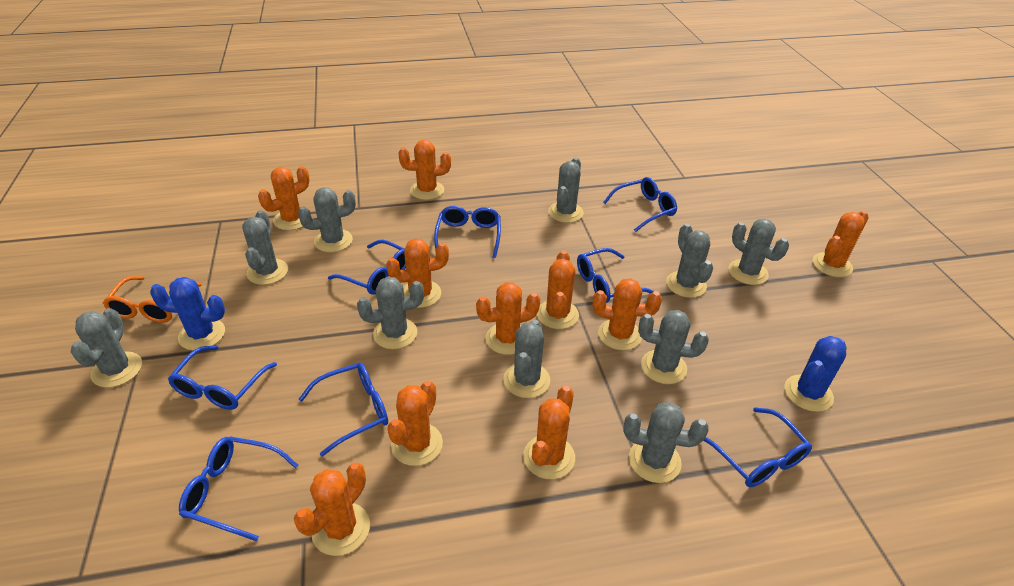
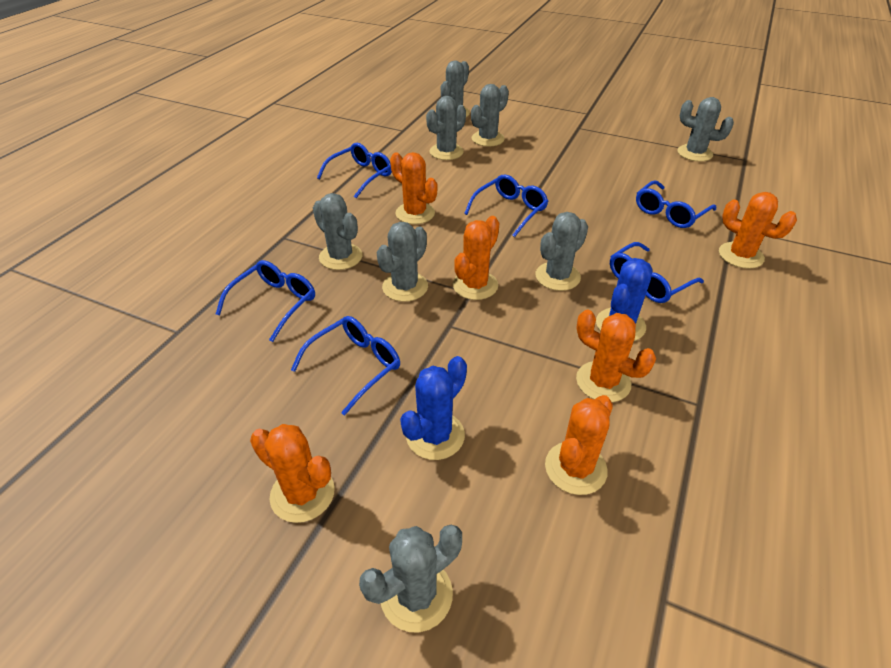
blue glasses: [168,345,277,410] [179,436,299,541] [299,362,388,456] [328,240,406,295] [434,206,501,258] [577,248,654,303] [603,177,677,232] [704,407,812,487] = 8 -> [216,260,315,342] [291,316,400,415] [317,143,392,198] [464,174,549,237] [610,242,704,303] [636,180,716,228] = 6
grey cactus: [71,308,142,388] [242,210,288,285] [298,187,356,252] [357,277,424,349] [503,320,550,398] [548,157,584,223] [623,402,709,483] [638,310,709,384] [666,224,713,298] [729,219,789,285] = 10 -> [313,193,362,270] [359,525,462,633] [376,222,428,302] [426,96,466,160] [441,60,470,117] [471,84,509,147] [535,212,588,291] [677,97,734,162] = 8
orange cactus: [258,166,310,230] [294,463,370,556] [386,238,449,308] [387,381,443,466] [398,140,451,200] [476,282,541,355] [523,386,575,480] [537,251,579,329] [593,278,662,350] [813,211,869,277] = 10 -> [250,424,335,523] [390,152,438,224] [453,216,499,300] [545,395,613,495] [576,310,656,402] [719,192,797,269] = 6
orange glasses: [103,276,202,323] = 1 -> none = 0

